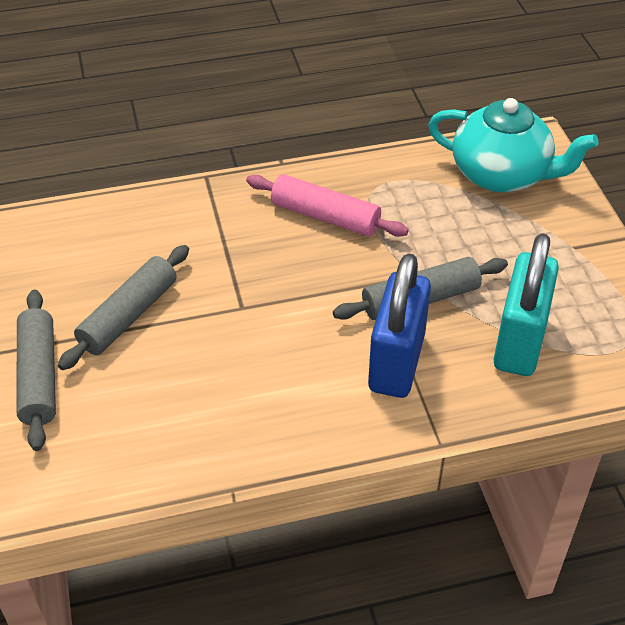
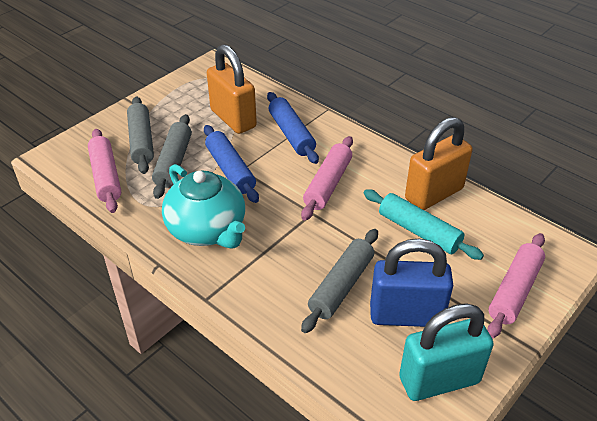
blue rolling pin: none = 0 -> [204,125,259,203] [267,92,319,164] = 2
orange padlock: none = 0 -> [207,44,257,134] [405,117,472,210] = 2
pink rolling pin: [246,174,409,237] = 1 -> [88,129,121,213] [301,136,353,221] [487,233,545,339] = 3
turquoise rolling pin: none = 0 -> [363,189,484,260] = 1

